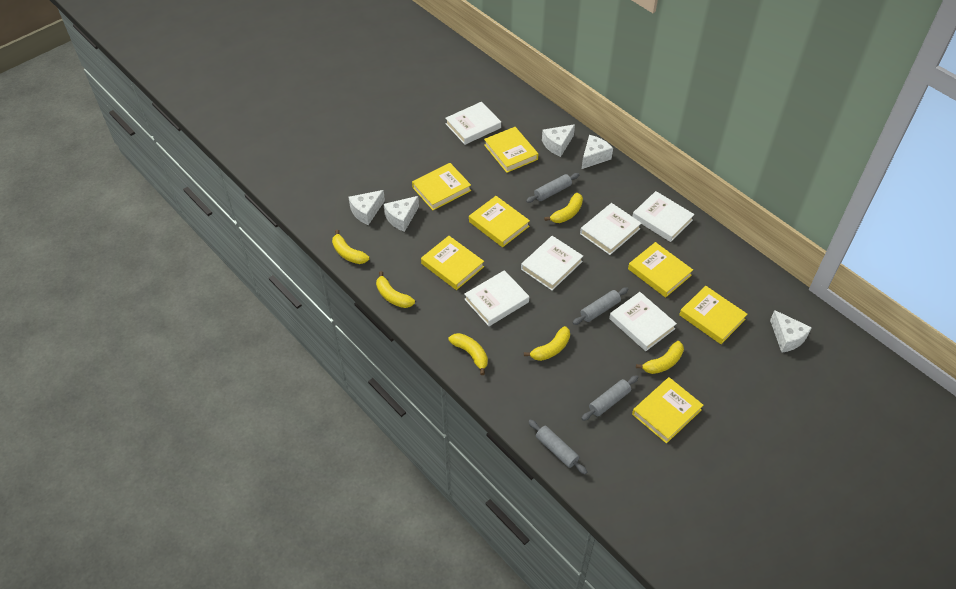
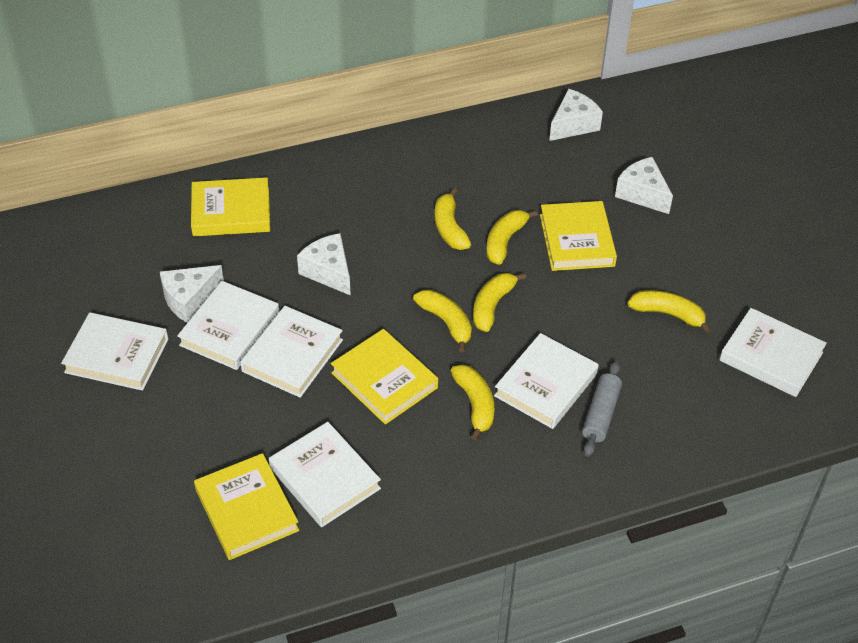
grey rolling pin: [526,173,579,203] [528,419,587,475] [573,287,629,325] [581,375,638,421] = 4 -> [582,361,622,457] = 1
white cheese: [349,190,385,225] [384,196,419,232] [542,124,575,157] [582,135,613,169] [770,310,812,352] = 5 -> [160,265,224,323] [297,233,351,296] [549,89,603,141] [615,157,673,214] = 4
yellow book: [412,163,471,210] [421,236,484,290] [469,196,530,247] [484,127,538,173] [628,242,693,298] [632,377,704,443] [679,286,747,344] = 7 -> [191,177,270,236] [194,453,299,560] [331,329,438,425] [540,201,617,271] = 4

